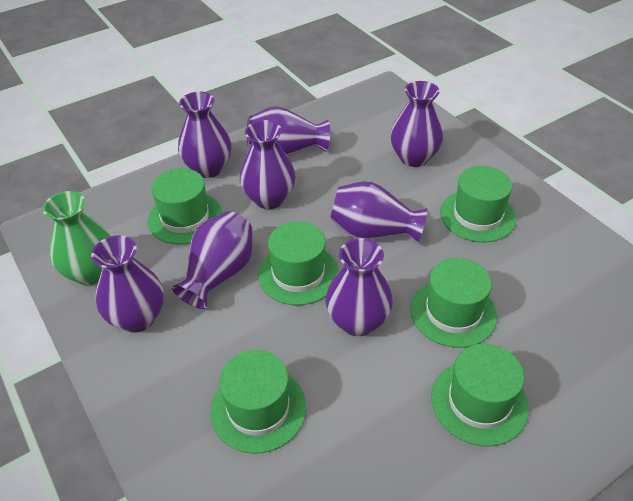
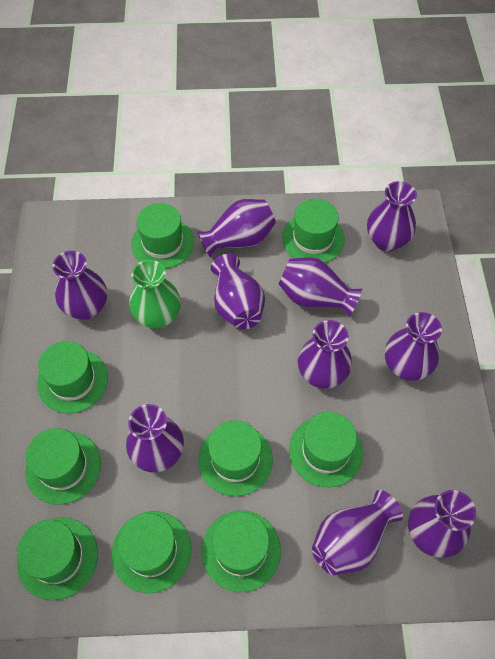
green hat: [148,168,222,244] [210,350,306,454] [258,221,339,306] [410,258,497,348] [431,344,529,447] [440,166,516,242] = 6 -> [17,518,98,600] [25,428,101,505] [37,341,108,413] [112,511,191,593] [131,203,194,269] [198,420,273,496] [201,511,281,592] [282,199,345,263] [289,412,363,487] = 9
purple vase: [91,235,164,333] [172,211,252,309] [178,92,231,178] [240,120,296,209] [247,106,330,156] [326,238,393,336] [330,181,427,243] [390,81,443,167] = 8 -> [52,251,107,320] [126,404,184,473] [197,199,276,258] [211,254,265,330] [279,257,362,317] [298,320,352,389] [312,490,403,576] [367,181,417,251] [385,312,442,381] [408,490,476,558] = 10

